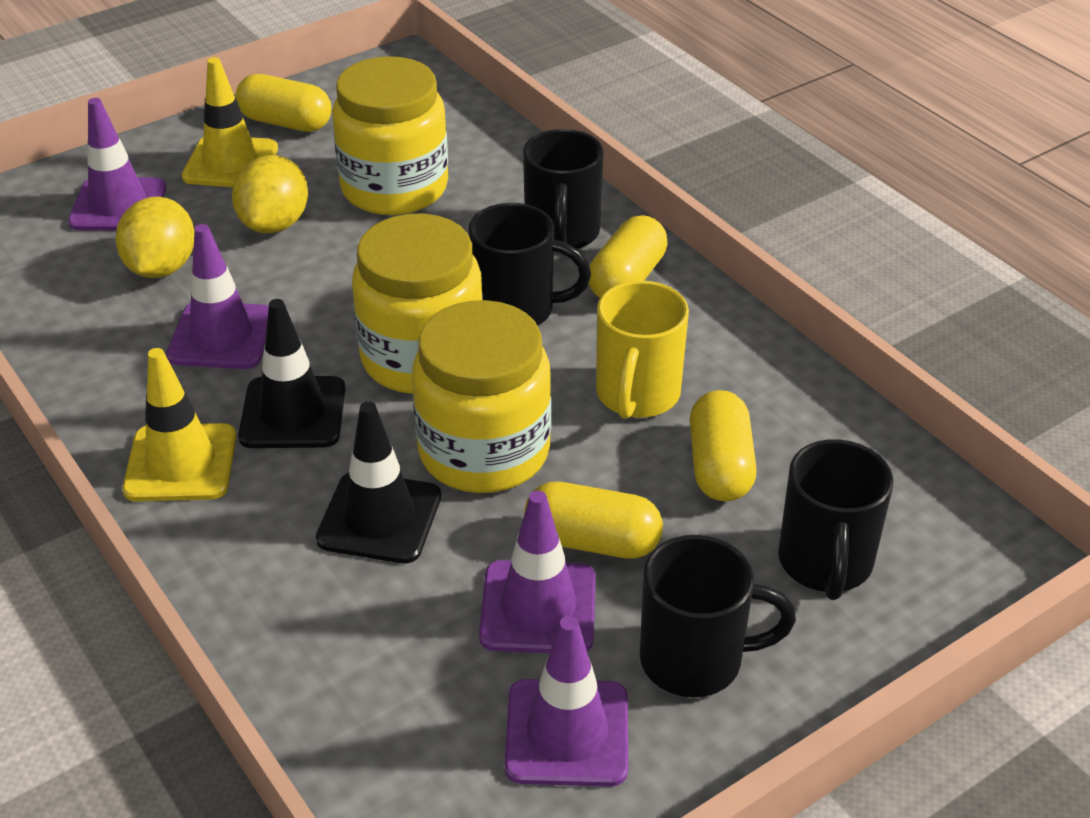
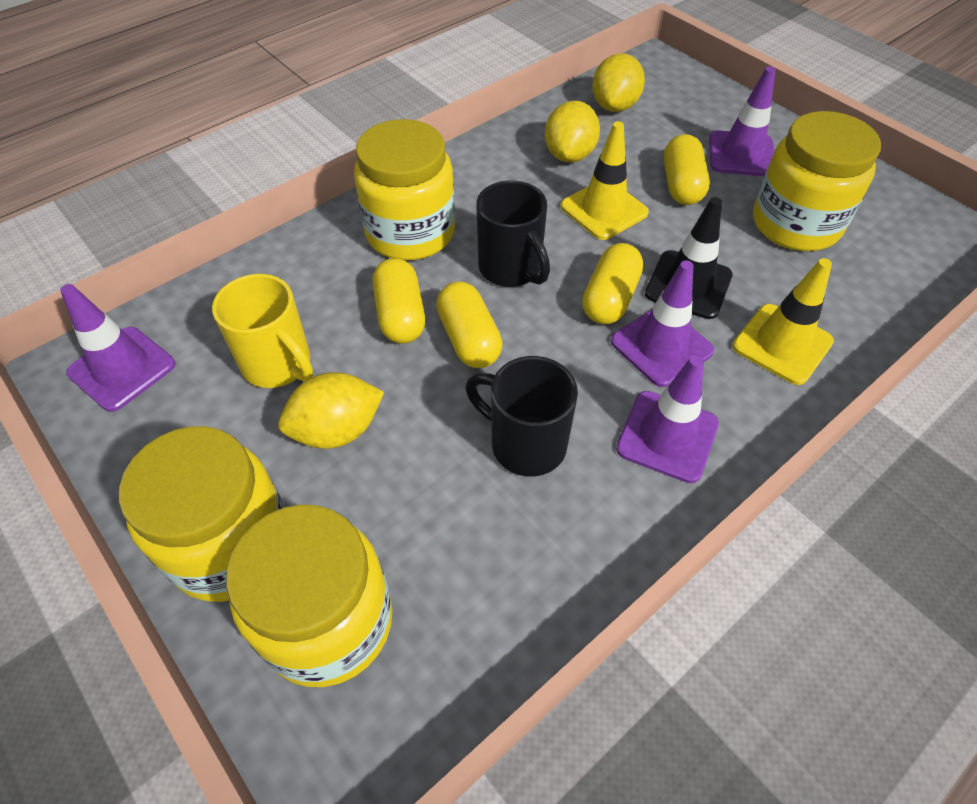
black mug: [468,203,591,326] [523,129,604,249] [640,535,796,697] [778,439,893,600] = 4 -> [465,356,578,476] [476,180,550,287] = 2
black traffic cone: [238,299,345,448] [316,402,441,563] = 2 -> [645,197,733,319] = 1
yellow jar: [332,56,448,215] [352,214,483,394] [412,300,551,493] = 3 -> [119,426,285,602] [226,504,392,687] [354,119,455,260] [753,111,881,251] = 4
yellow lemon: [115,197,194,278] [232,155,308,233] = 2 -> [278,372,384,449] [545,101,600,162] [592,53,645,112] = 3

